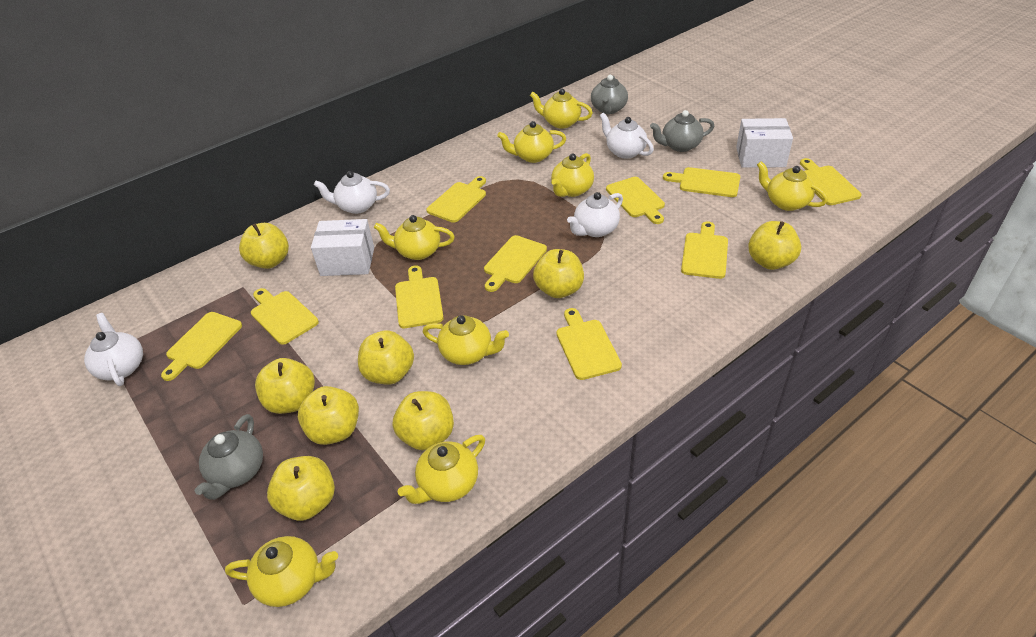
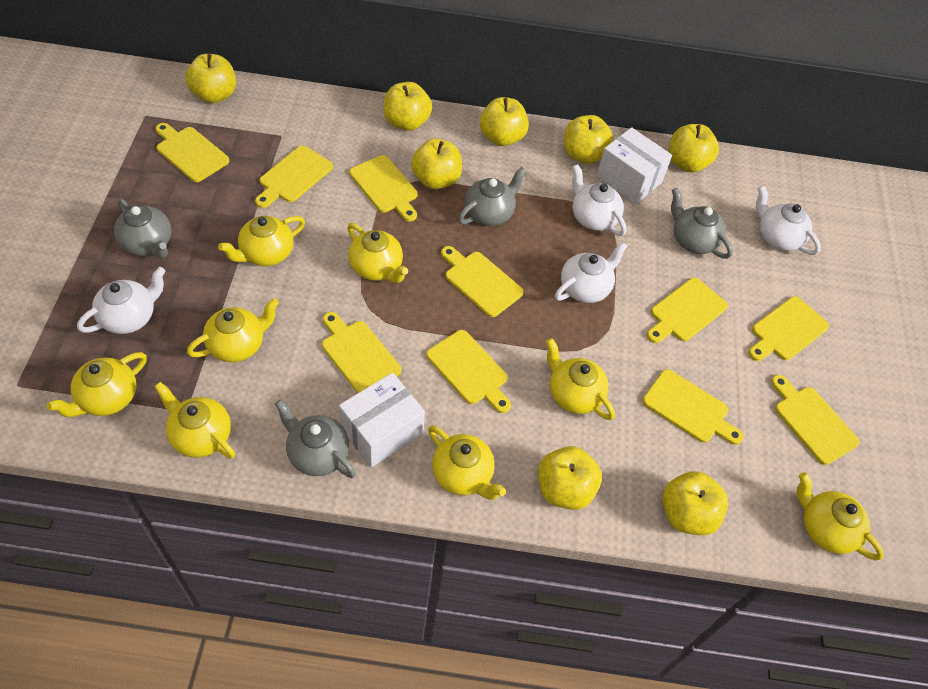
grey teapot: [195,414,263,500] [591,75,628,114] [650,110,714,152] = 3 -> [114,198,171,258] [275,400,356,478] [458,167,526,226] [671,188,733,259] = 4

